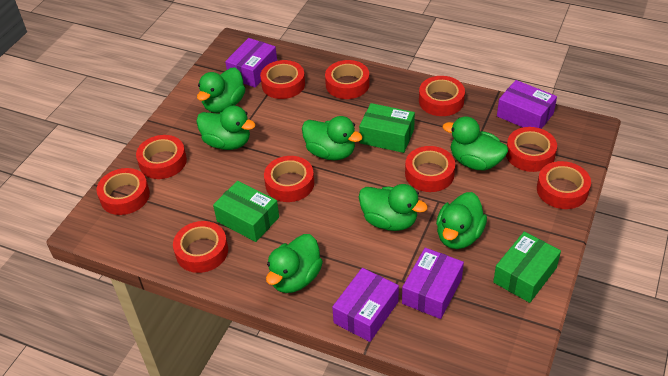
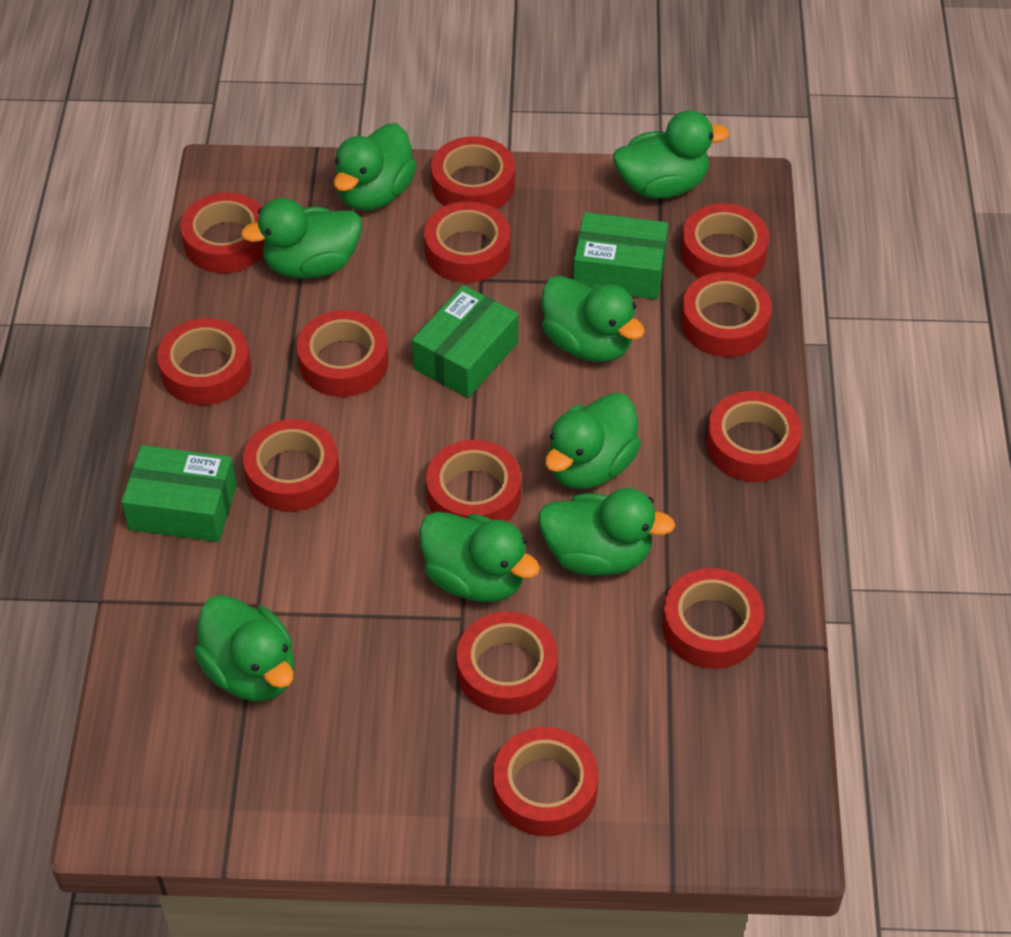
green duck: [196,106,256,150] [197,67,245,113] [266,234,323,293] [302,116,362,160] [359,184,428,231] [436,192,487,249] [443,116,508,170] = 7 -> [194,595,294,701] [241,198,362,279] [333,123,417,211] [419,512,540,602] [538,488,675,576] [542,276,645,362] [545,393,641,489] [613,110,729,199] = 8
purple box: [225,38,277,87] [332,268,399,342] [402,248,464,319] [497,80,557,129] = 4 -> none = 0
red tape: [96,168,150,215] [136,135,187,179] [173,221,228,273] [260,60,305,99] [264,156,314,202] [325,60,369,99] [405,146,455,192] [419,76,465,116] [506,127,557,172] [537,161,591,209] = 10 -> [157,318,251,405] [181,192,265,273] [243,419,339,512] [297,310,389,397] [424,201,510,283] [426,440,521,522] [431,136,515,209] [457,612,558,715] [493,727,598,836] [662,568,764,669] [681,204,769,279] [681,272,772,357] [706,391,802,482] = 13

